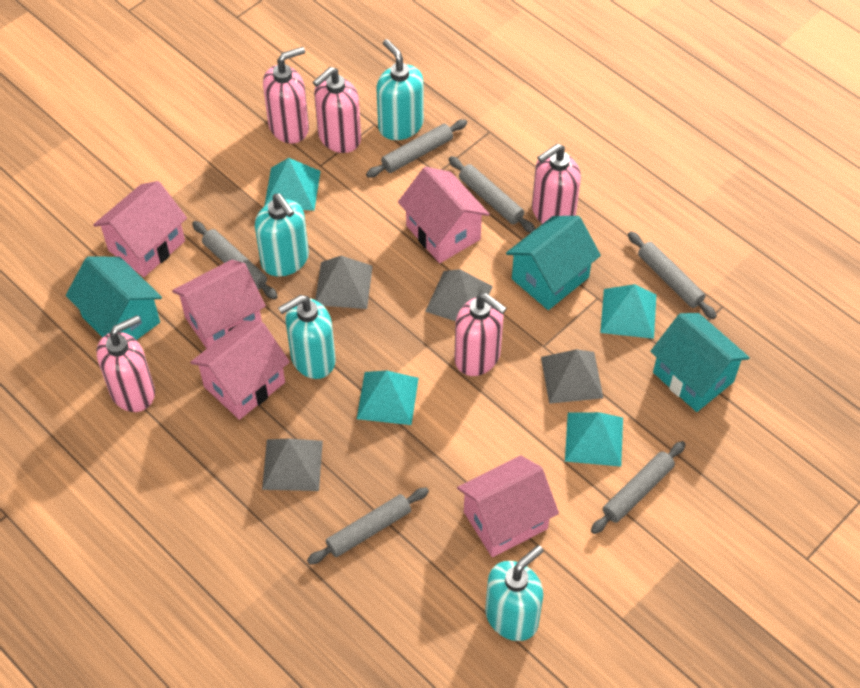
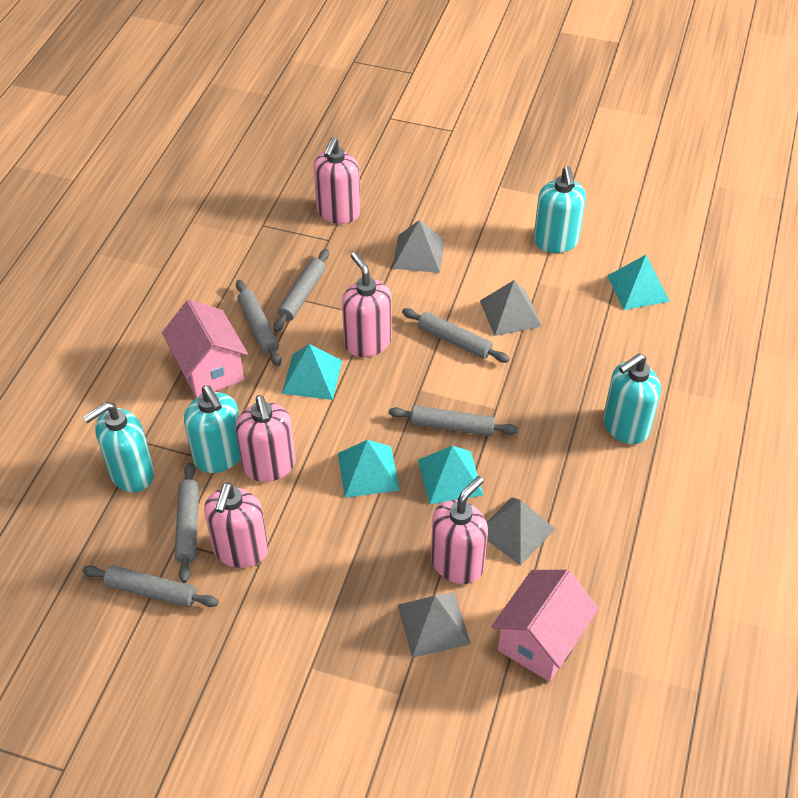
pink house: [93,181,187,277] [172,260,266,349] [190,320,290,420] [398,167,490,263] [457,455,559,557] = 5 -> [162,300,248,398] [491,570,599,682] = 2
turquoise house: [66,256,162,340] [506,216,601,310] [650,313,750,412] = 3 -> none = 0

